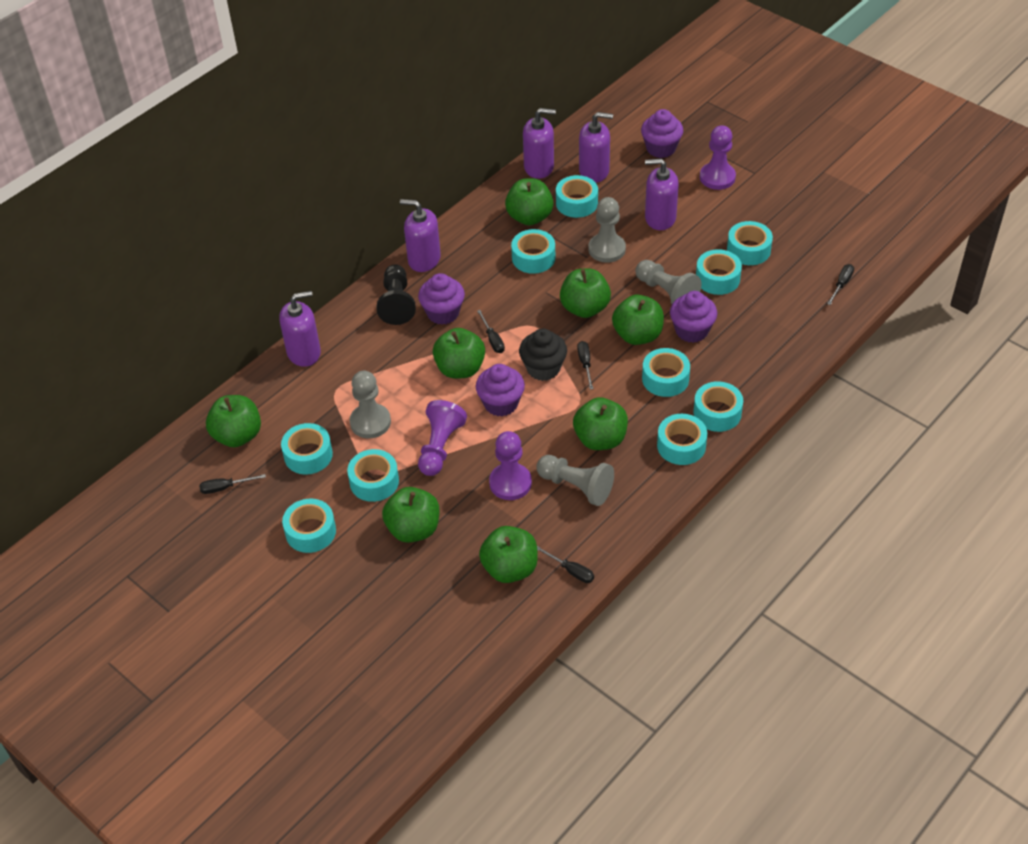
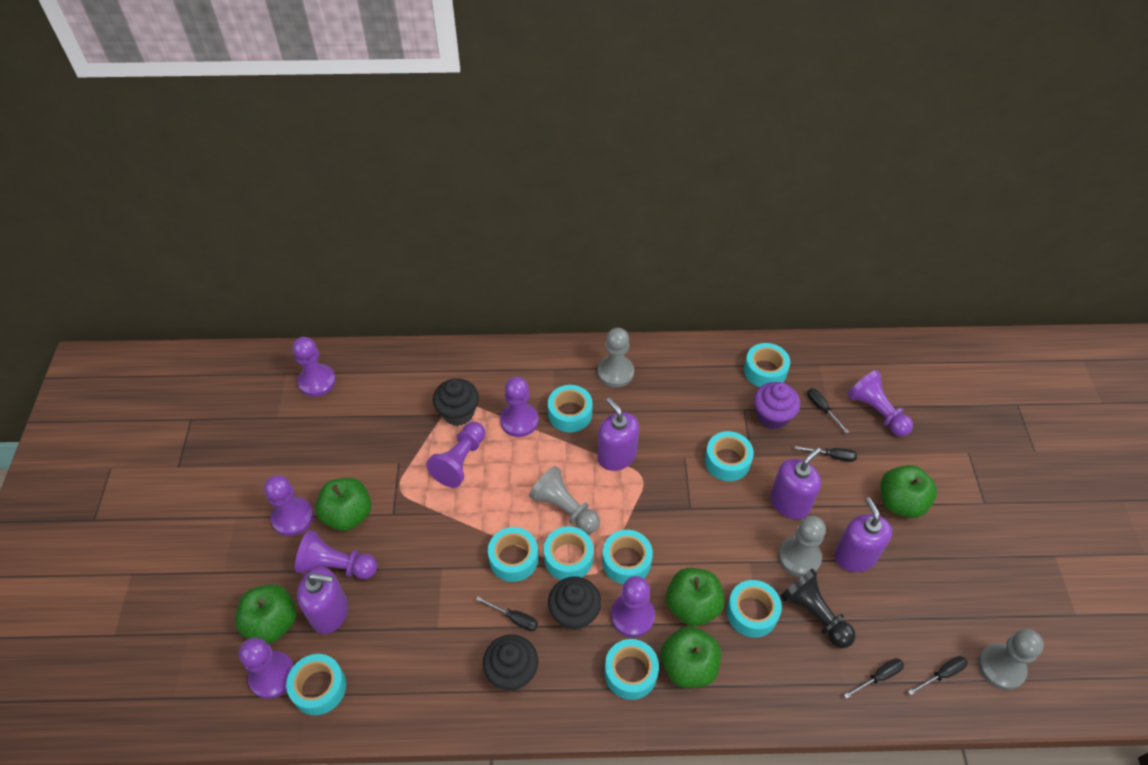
black cupcake: [519,329,567,381] = 1 -> [433,379,479,426] [483,634,538,691] [548,577,601,631] = 3
green apple: [206,395,261,447] [382,487,439,543] [433,328,485,379] [479,526,538,583] [505,178,554,225] [560,268,611,318] [573,397,628,450] [612,295,664,345] = 8 -> [235,584,296,644] [315,478,371,531] [661,626,721,688] [666,568,725,626] [880,465,937,518] = 5
purple cupcake: [418,273,465,325] [476,364,525,416] [641,109,683,158] [670,291,717,343] = 4 -> [754,382,801,429] = 1
purple pawn: [418,400,467,476] [489,431,532,500] [700,125,736,190] = 3 -> [239,638,294,699] [264,475,314,536] [293,337,336,397] [295,530,377,579] [426,422,485,488] [500,377,538,437] [611,576,655,637] [847,370,913,436] = 8
purple soap dispenser: [279,291,321,367] [400,199,441,272] [523,108,556,179] [579,112,613,183] [645,159,679,230] = 5 -> [297,567,348,634] [597,397,639,471] [770,447,821,520] [834,497,892,572] = 4
turquoise tape: [281,423,333,475] [282,499,336,553] [347,449,399,502] [511,229,555,274] [556,175,598,218] [642,348,690,397] [657,414,707,465] [693,381,743,432] [696,249,742,295] [727,221,773,265] = 10 -> [286,654,346,715] [488,527,538,582] [544,526,594,580] [548,385,593,432] [602,530,653,584] [604,639,659,700] [705,431,754,481] [726,580,782,638] [744,343,790,387] = 9

